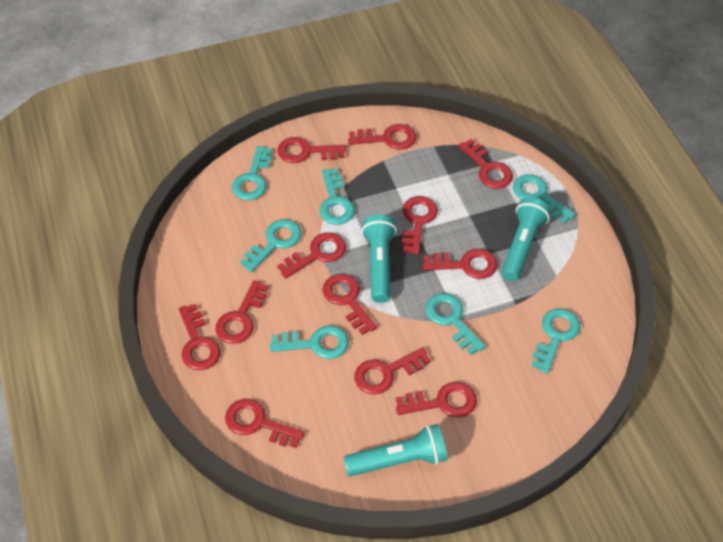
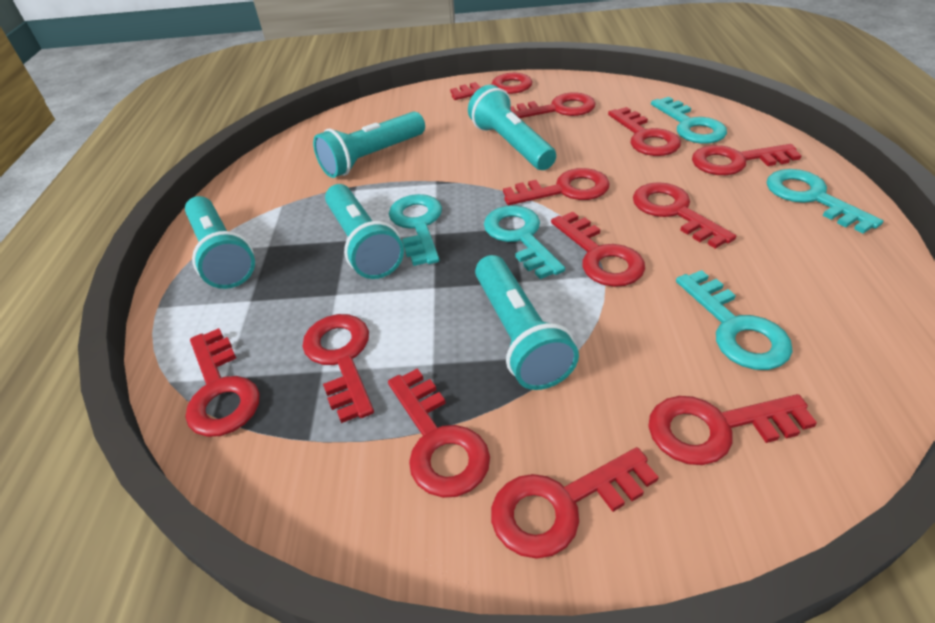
turquoise flashlight: [343,424,447,476] [362,214,397,303] [501,197,551,281] = 3 -> [185,196,255,289] [313,112,425,178] [325,184,404,279] [468,85,556,170] [475,255,579,390] = 5
turquoise key: [232,146,272,200] [240,219,302,272] [270,325,349,359] [319,169,355,225] [426,293,485,355] [513,174,576,224] [532,308,580,374] = 7 -> [389,194,442,266] [484,206,565,279] [651,97,727,144] [676,270,793,370] [767,169,883,233] = 5

